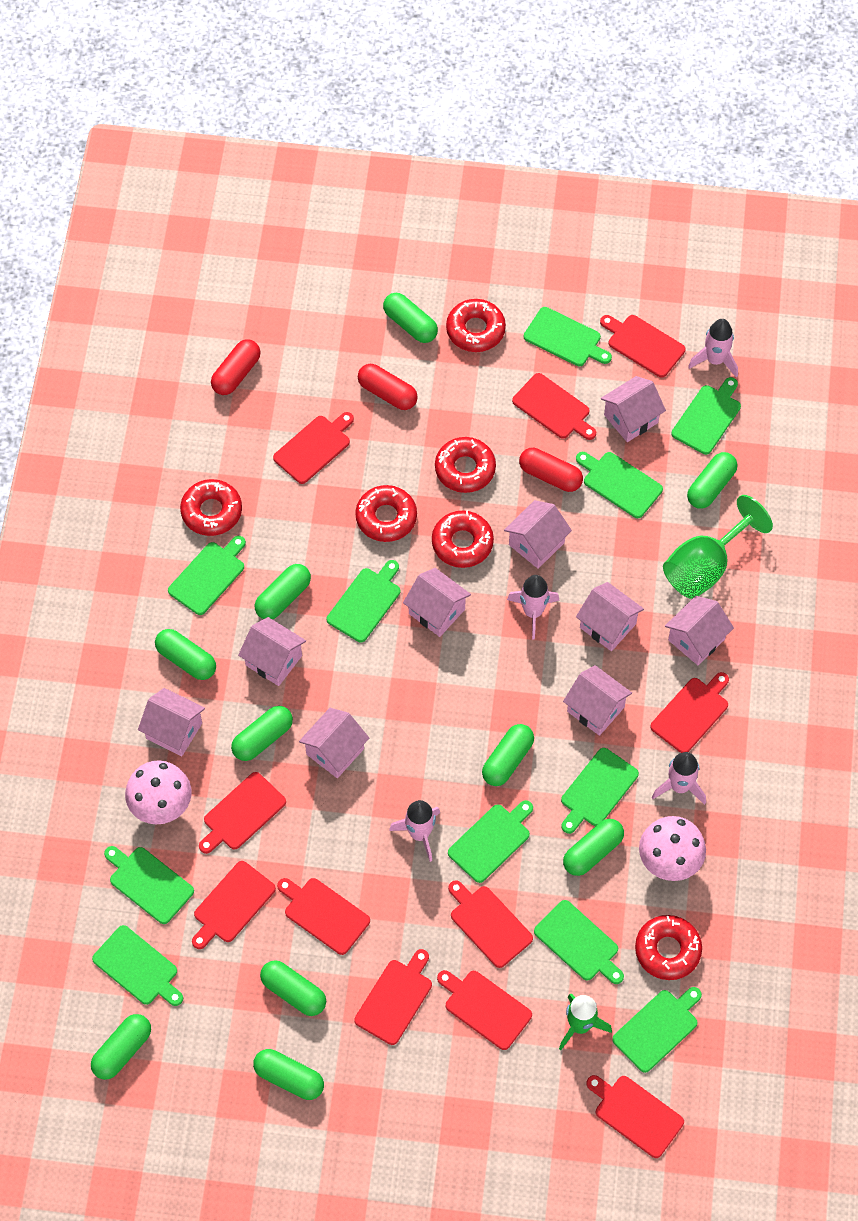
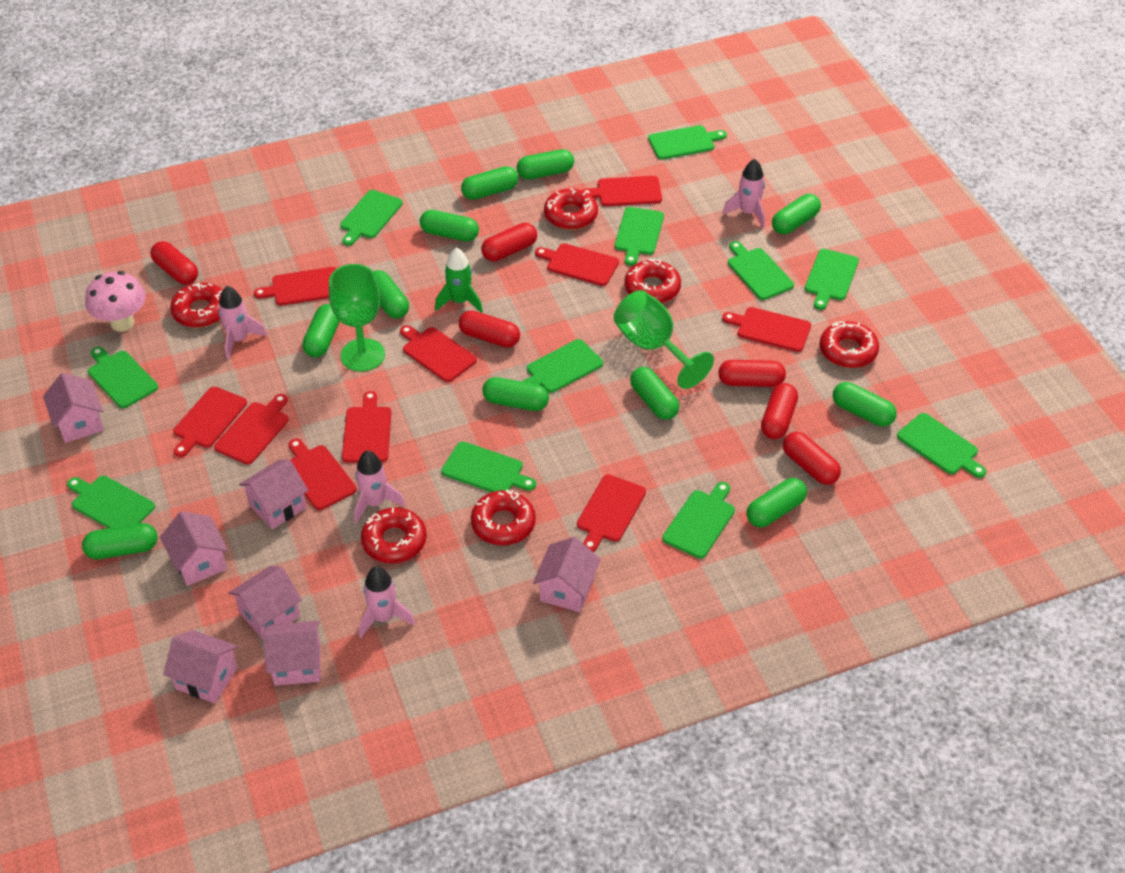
green capsule: [91,1014,151,1080] [155,629,216,680] [231,706,293,761] [253,1049,324,1100] [255,564,311,619] [260,960,326,1016] [383,293,438,343] [482,724,534,786] [563,819,624,876] [687,452,737,509] = 10 -> [82,523,157,559] [302,304,340,357] [373,270,409,319] [420,210,479,242] [461,166,518,200] [482,377,549,411] [517,149,574,180] [630,367,679,420] [747,478,807,527] [772,194,821,234] [833,382,897,427] = 11
green goblet: [663,495,773,599] = 1 -> [329,264,385,372] [614,290,714,389] = 2
pink house: [138,688,205,756] [238,617,306,686] [299,708,369,778] [403,568,471,637] [504,500,572,569] [563,665,632,736] [576,582,644,651] [601,376,666,442] [665,596,734,665] = 9 -> [43,373,104,443] [160,511,228,586] [163,630,238,703] [229,566,302,639] [239,459,308,529] [263,620,320,686] [533,537,601,612] = 7
pink mushroom: [125,760,192,824] [639,816,706,881] = 2 -> [85,271,146,332] = 1
red capsule: [211,339,260,395] [358,364,418,410] [519,448,583,492] = 3 -> [150,241,198,285] [459,310,520,348] [481,223,537,261] [718,360,786,387] [761,383,798,439] [783,432,841,485] = 6
red cutting board: [192,861,276,949] [199,772,286,854] [273,412,354,484] [277,878,370,955] [354,949,432,1045] [437,970,532,1050] [448,880,533,968] [512,373,596,440] [586,1075,684,1158] [600,315,686,378] [650,672,729,753] = 11 -> [173,387,247,457] [214,394,289,465] [254,267,336,306] [289,439,357,510] [342,391,392,463] [400,325,477,382] [535,243,619,286] [577,474,646,552] [582,176,662,206] [722,307,811,352] = 10

